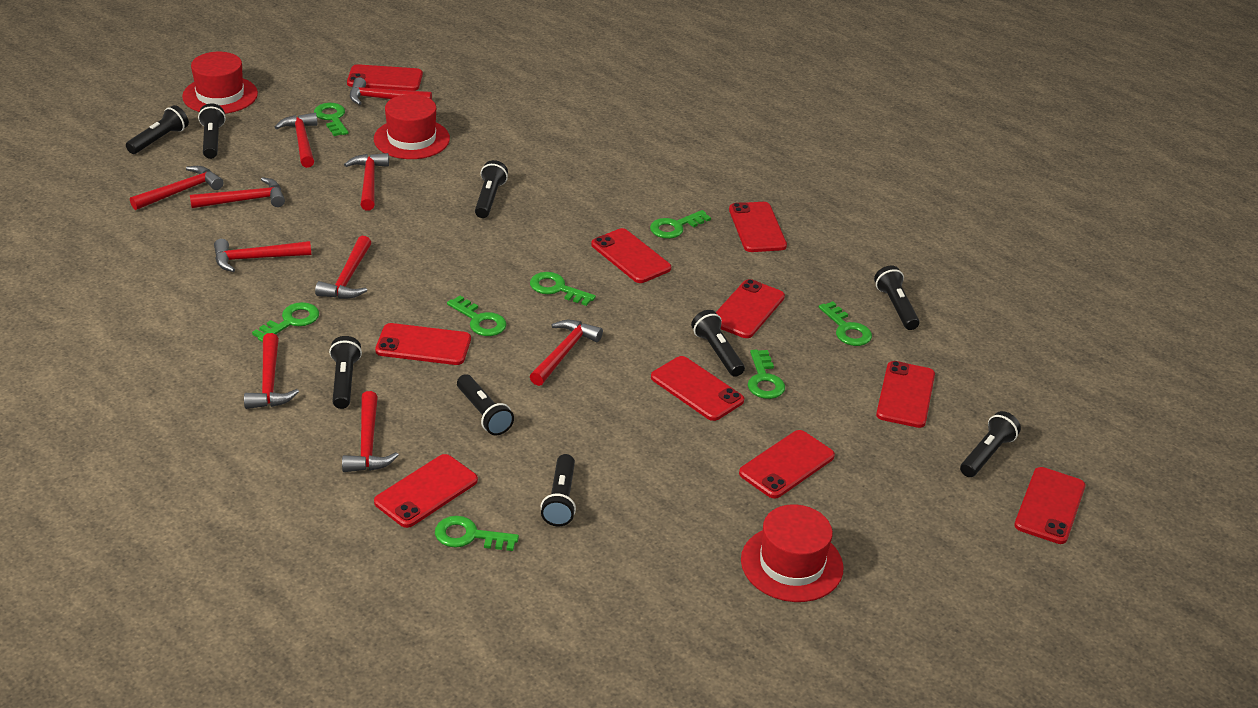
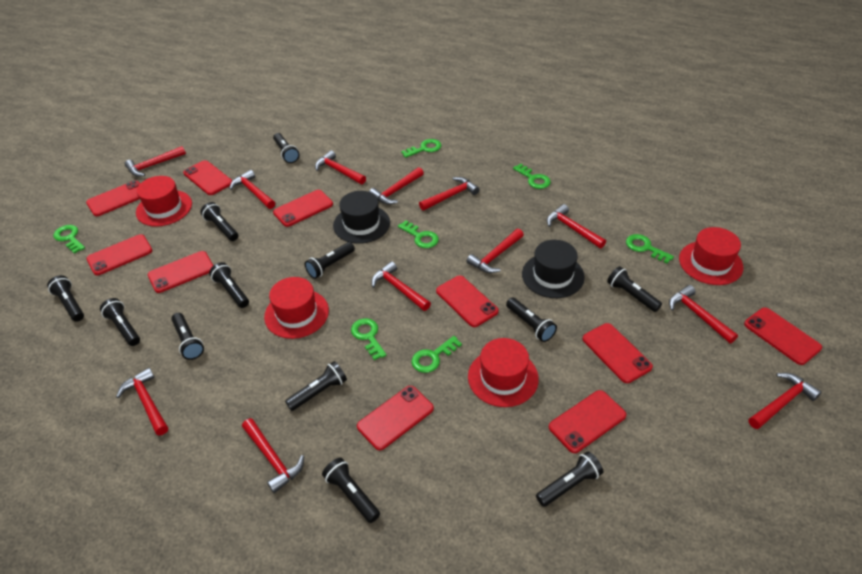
black flashlight: [126,105,189,154] [198,103,226,159] [329,336,362,409] [457,374,514,435] [475,160,508,218] [541,454,576,526] [691,310,745,377] [874,266,920,330] [960,411,1021,477] = 9 -> [47,275,84,322] [100,298,140,346] [171,313,204,360] [201,202,238,241] [209,262,249,308] [273,133,299,163] [285,361,347,411] [305,242,355,279] [322,458,380,523] [506,298,557,342] [536,451,603,507] [607,266,662,312] = 12
black hat: none = 0 -> [333,191,390,244] [522,240,585,298] = 2
green key: [252,302,319,342] [314,103,348,136] [435,516,519,551] [447,296,507,336] [530,272,596,306] [650,210,711,239] [748,349,785,399] [819,301,872,346] = 8 -> [53,225,85,254] [351,318,386,360] [398,220,439,248] [401,139,441,158] [411,336,462,373] [513,164,551,189] [626,234,674,264] = 7
red hammer: [130,166,224,210] [190,177,285,208] [214,239,311,272] [244,333,299,409] [275,113,317,168] [315,236,372,299] [342,391,399,472] [344,153,389,210] [350,77,432,105] [530,320,603,386] = 10 -> [116,368,168,436] [125,146,186,177] [230,170,275,209] [242,418,304,493] [315,150,366,184] [369,167,424,204] [371,261,431,311] [419,177,479,211] [466,229,524,273] [547,204,606,248] [669,285,738,343] [749,373,822,429] = 12
red hat: [182,52,258,114] [374,94,450,159] [741,504,844,602] = 3 -> [136,176,192,227] [264,277,329,339] [468,338,539,407] [679,227,743,285] = 4

